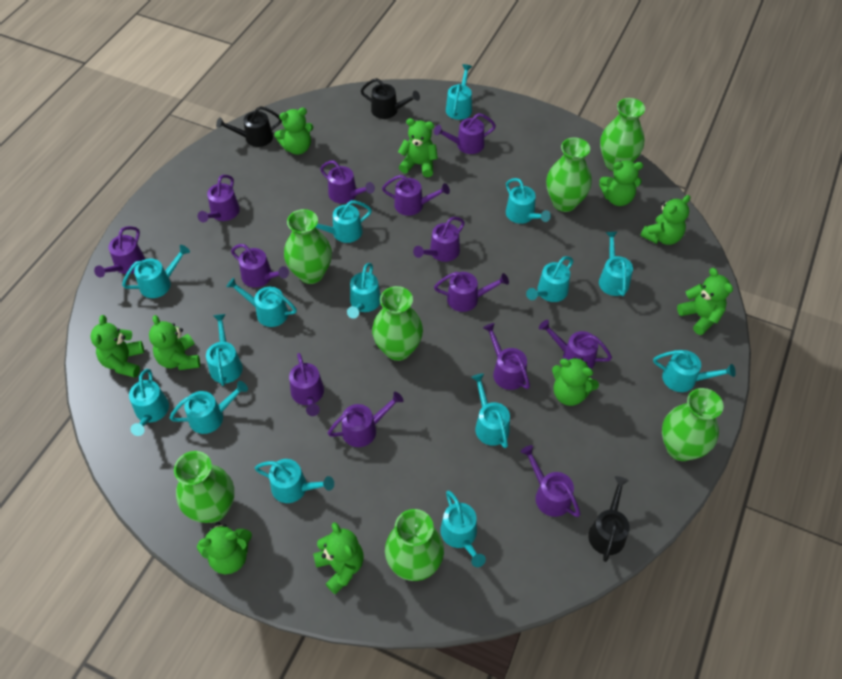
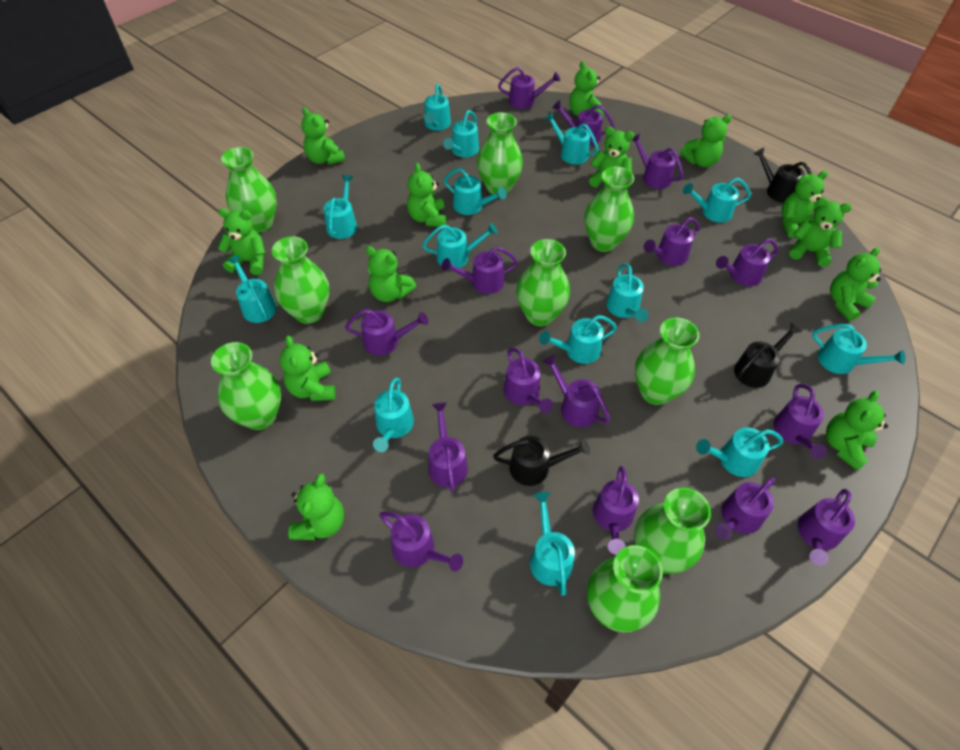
green teddy bear: [90,315,144,378] [149,315,200,370] [197,522,252,574] [274,108,313,155] [313,522,364,594] [398,118,438,177] [552,357,599,406] [599,160,643,206] [640,195,690,245] [677,268,733,335] = 10 -> [218,208,265,275] [280,336,336,401] [288,474,344,540] [301,107,345,165] [366,246,416,302] [407,163,446,227] [569,61,604,116] [589,127,634,188] [680,115,732,167] [782,171,828,238] [789,197,852,267] [826,391,888,471] [830,247,882,321] = 13
green vase: [174,451,234,523] [284,209,332,284] [372,286,423,361] [385,509,444,581] [546,138,592,212] [600,98,645,171] [662,388,723,461] = 7 -> [211,342,281,430] [221,147,277,232] [272,236,329,324] [477,112,523,195] [516,239,570,326] [584,166,634,252] [587,545,663,632] [634,488,711,574] [635,317,699,405] = 9
purple watering can: [94,226,145,278] [198,175,240,223] [231,244,289,288] [289,353,324,416] [320,161,375,204] [328,392,404,447] [382,175,450,216] [413,217,465,262] [434,113,496,154] [434,272,509,312] [483,323,530,390] [521,445,580,517] [539,320,612,369] = 13 -> [345,309,428,356] [379,512,463,571] [428,402,468,493] [441,247,518,294] [498,67,561,109] [503,348,553,413] [543,355,610,427] [552,100,615,146] [593,466,639,555] [632,133,684,189] [644,217,700,266] [715,477,776,540] [716,239,778,286] [774,384,827,459] [798,489,855,566] = 15
turquoise watering can: [122,245,190,298] [129,369,169,436] [170,381,248,434] [206,314,243,386] [226,278,297,327] [255,459,334,503] [315,200,372,243] [347,263,381,319] [440,491,486,567] [446,64,472,120] [471,373,510,448] [506,178,551,224] [526,256,573,302] [599,231,633,296] [653,350,736,392] = 15 -> [228,255,277,323] [323,175,357,239] [373,378,414,452] [422,223,498,268] [424,84,451,131] [443,110,479,157] [444,168,507,215] [530,492,575,596] [539,315,617,364] [544,112,599,164] [606,264,648,322] [683,178,751,223] [696,427,783,477] [812,324,905,374] = 14

